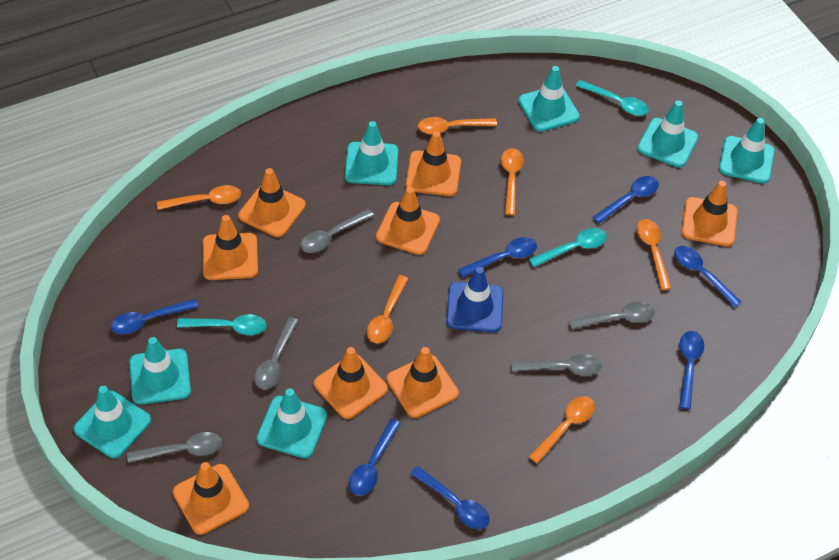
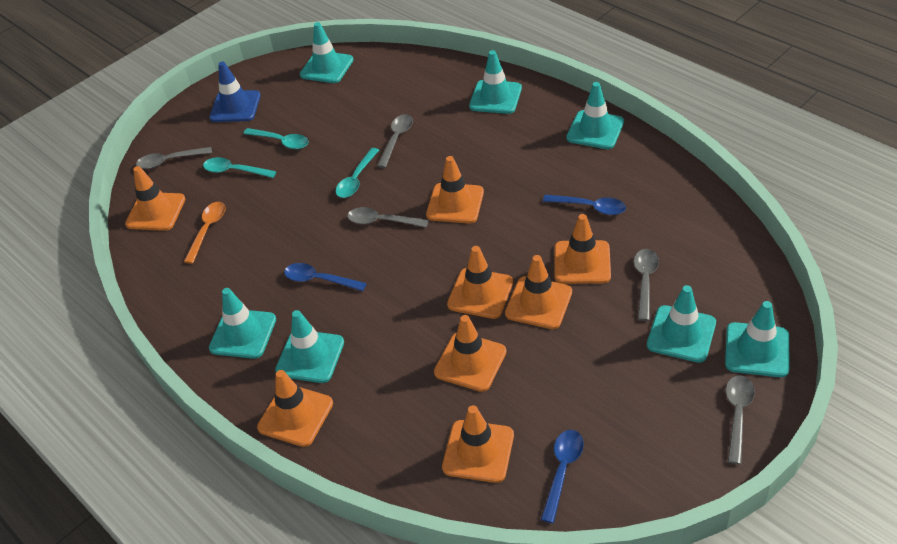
blue spoon: [111,299,199,334] [349,419,401,496] [410,466,490,529] [458,237,537,277] [592,176,659,224] [674,246,741,307] [679,331,704,410] = 7 -> [284,263,367,291] [541,430,584,523] [543,195,626,215] = 3
orange spoon: [157,185,241,210] [367,275,409,343] [418,117,497,134] [501,148,524,216] [529,396,595,464] [637,219,672,290] = 6 -> [184,202,226,264] = 1

